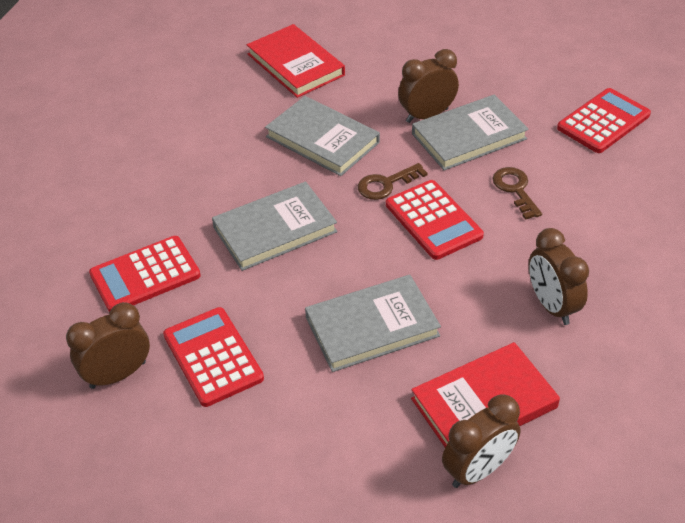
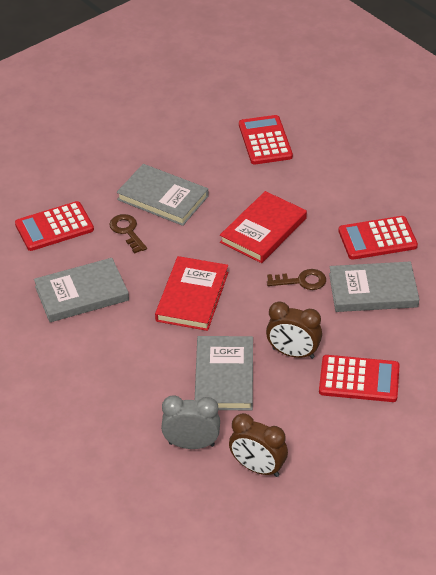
brown clock: [66,302,150,389] [398,49,459,123] [442,394,521,488] [529,228,589,325] = 4 -> [229,413,288,477] [266,301,322,359] = 2
grey clock: none = 0 -> [161,396,220,449] = 1

